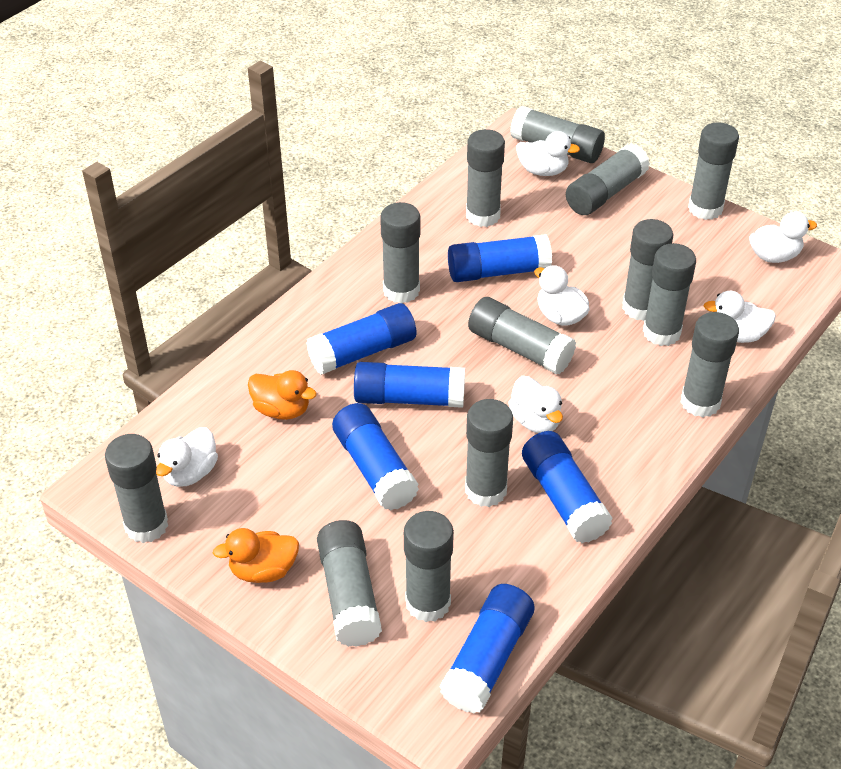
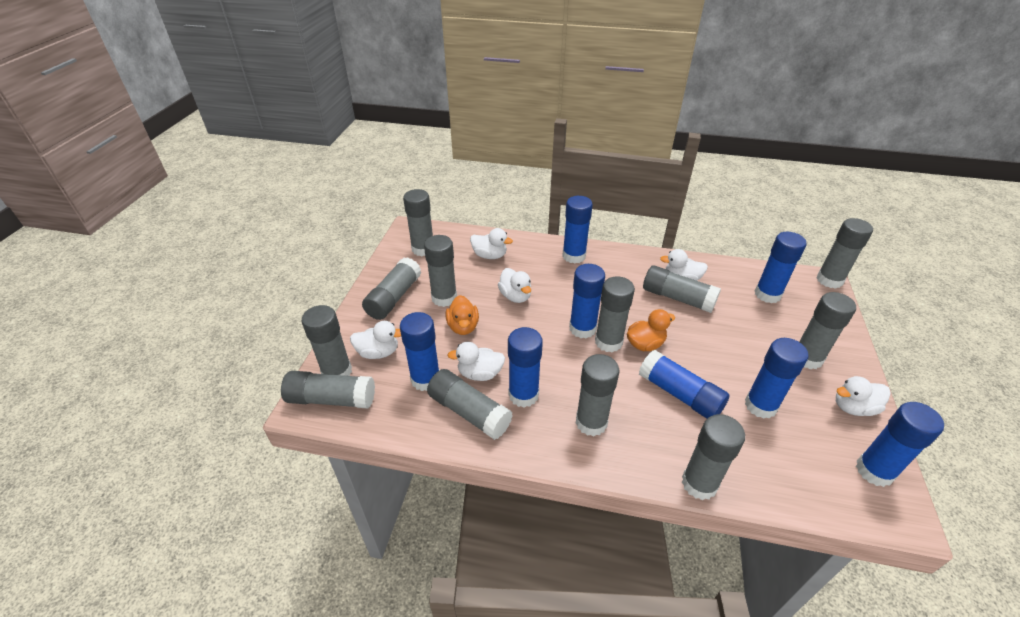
blue glue stick: [306,303,416,375] [332,403,419,511] [354,362,465,408] [439,584,534,713] [448,234,552,282] [522,431,613,543] = 6 -> [400,312,439,391] [508,327,543,407] [562,196,593,263] [569,264,605,338] [639,350,730,418] [745,338,808,419] [755,232,807,303] [856,402,944,487] = 8
grey glue stick: [105,434,168,543] [317,520,382,647] [380,202,420,303] [404,511,454,622] [465,399,513,507] [466,129,505,227] [468,297,576,374] [510,106,605,163] [566,143,650,215] [622,219,673,321] [643,243,696,346] [681,312,739,418] [688,122,739,220] = 13 -> [281,371,375,409] [302,305,352,376] [362,257,421,320] [403,189,433,256] [424,235,457,307] [427,369,512,440] [576,354,619,437] [595,276,635,352] [643,265,721,313] [682,414,745,500] [799,292,856,369] [817,218,873,289] = 12

